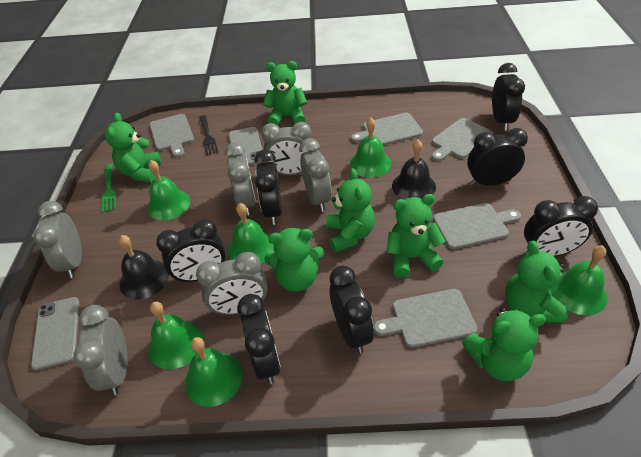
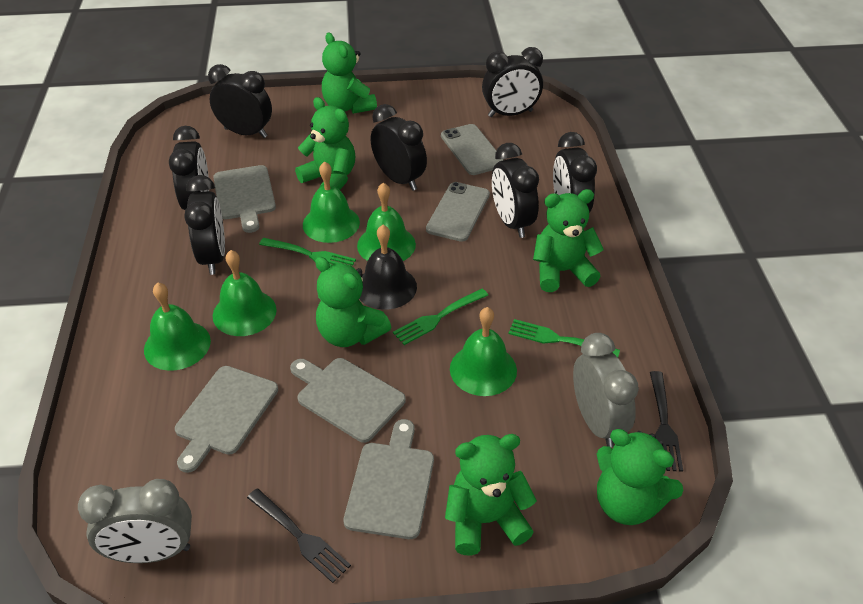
black bell: [119,235,169,299] [392,140,436,200] = 2 -> [359,225,417,310] = 1
black fork: [199,115,218,155] = 1 -> [247,488,351,583] [650,371,683,472] = 2
green bell: [147,160,190,220] [148,302,203,369] [185,337,243,407] [228,203,274,264] [350,118,391,178] [550,245,608,315] = 6 -> [144,283,211,371] [213,250,277,336] [303,161,360,243] [357,182,416,261] [450,307,517,396] = 5
green fork: [102,164,116,213] = 1 -> [259,238,356,266] [393,289,488,345] [508,319,620,357] = 3
green teddy bear: [105,113,161,183] [263,61,307,126] [264,228,324,292] [326,168,375,253] [387,194,445,278] [462,308,546,381] [505,241,567,323] = 7 -> [295,97,355,190] [315,257,391,347] [322,32,377,114] [445,434,537,556] [533,189,604,292] [597,429,683,525] = 6
grey clock: [33,201,82,278] [73,305,128,395] [196,252,268,315] [225,142,256,215] [261,122,314,175] [299,138,332,212] = 6 -> [78,479,192,563] [573,333,639,447] = 2
grey cutting board: [150,114,194,157] [351,113,423,145] [374,289,477,348] [431,118,493,161] [433,203,521,249] = 5 -> [175,366,278,473] [213,165,276,233] [290,358,406,443] [343,419,434,539] = 4

